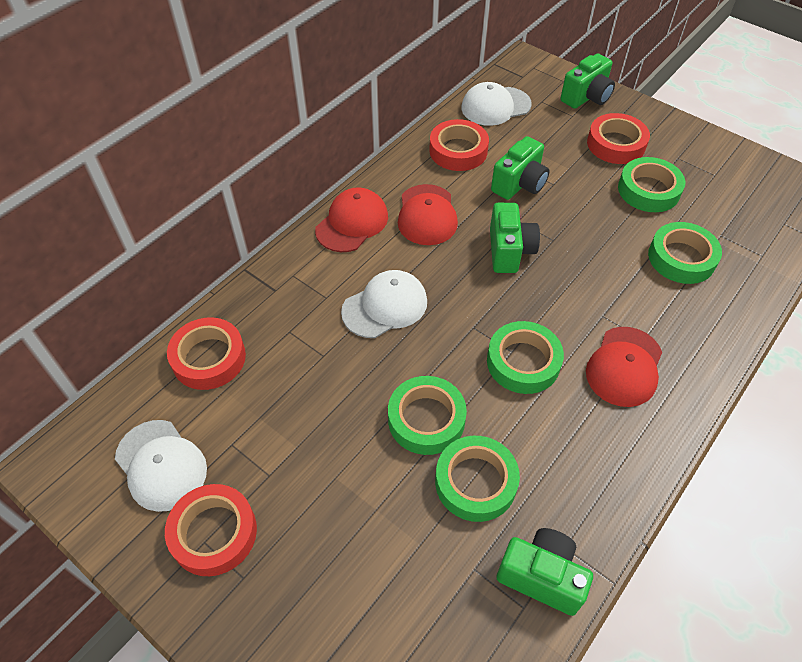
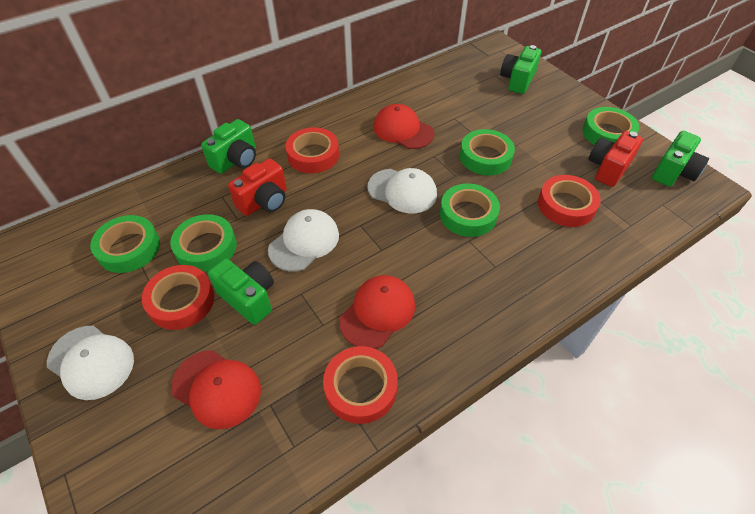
red camera: none = 0 -> [228,158,287,216] [588,131,643,187] = 2

